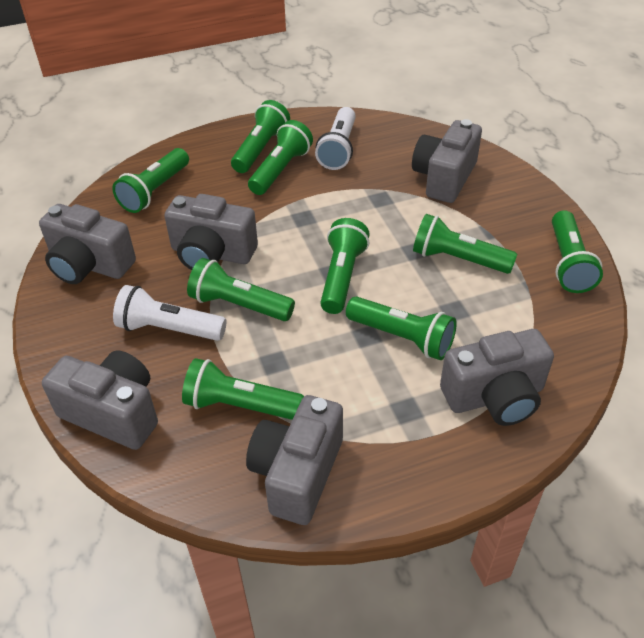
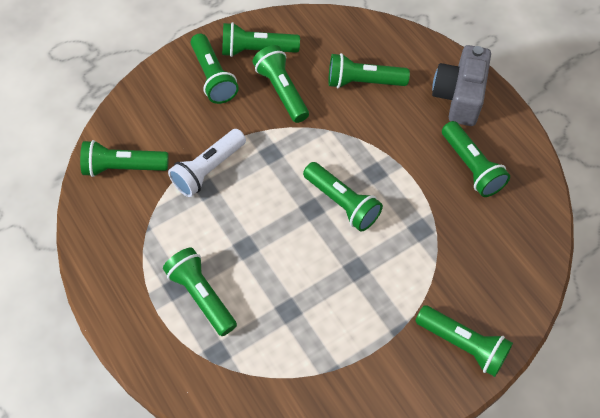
grey camera: [39,204,136,284] [42,350,158,450] [164,194,258,270] [246,395,343,525] [412,119,482,203] [440,329,554,426] = 6 -> [432,45,491,126] = 1
white flashlight: [113,285,227,341] [315,107,356,170] = 2 -> [168,129,246,197] = 1

